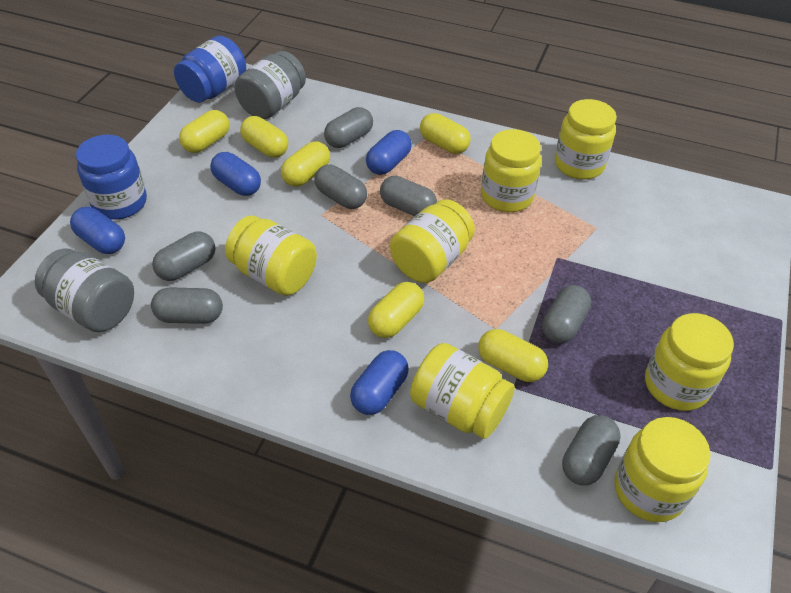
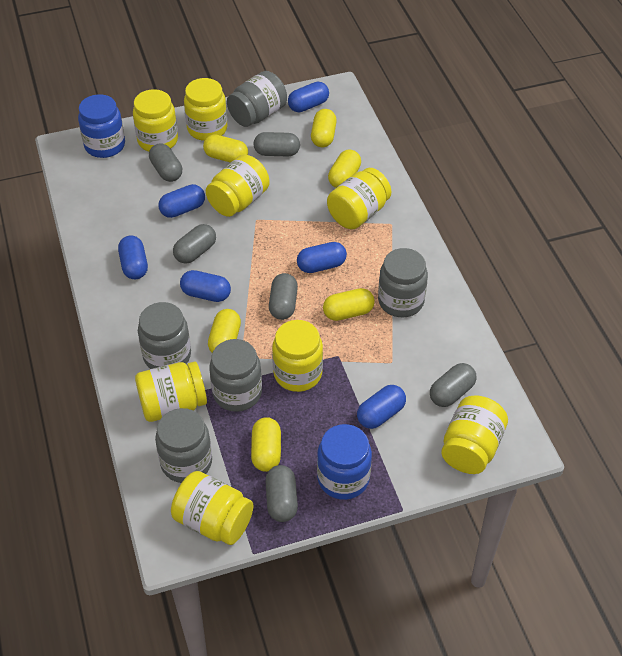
blue capsule: [70,207,125,254] [210,152,261,196] [350,350,409,415] [366,130,412,175] = 4 -> [118,236,148,279] [159,184,205,218] [180,270,231,302] [288,81,329,112] [297,242,347,273] [357,385,406,429] = 6
grey capsule: [151,287,223,324] [152,231,216,281] [315,165,367,209] [324,107,373,148] [380,176,437,216] [542,285,591,343] [562,415,620,486] = 7 -> [149,143,182,182] [173,224,216,264] [254,132,300,156] [265,465,298,522] [269,273,298,320] [430,363,477,407] = 6
grey jar: [35,248,134,332] [235,51,306,119] = 2 -> [138,302,191,369] [155,408,212,483] [209,339,262,412] [227,71,287,127] [378,248,428,317] = 5
yellow jar: [225,216,317,296] [390,199,475,283] [410,343,515,439] [481,129,541,212] [555,99,617,180] [614,417,711,522] [645,313,734,411] = 7 -> [133,89,178,152] [135,361,207,422] [171,471,253,545] [184,78,227,141] [206,155,270,217] [272,320,323,392] [327,168,391,229] [441,395,508,474] = 8

